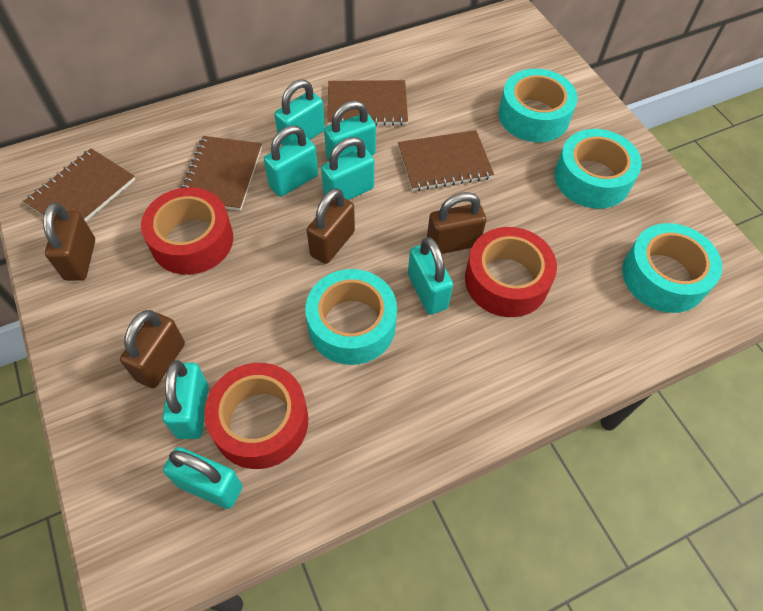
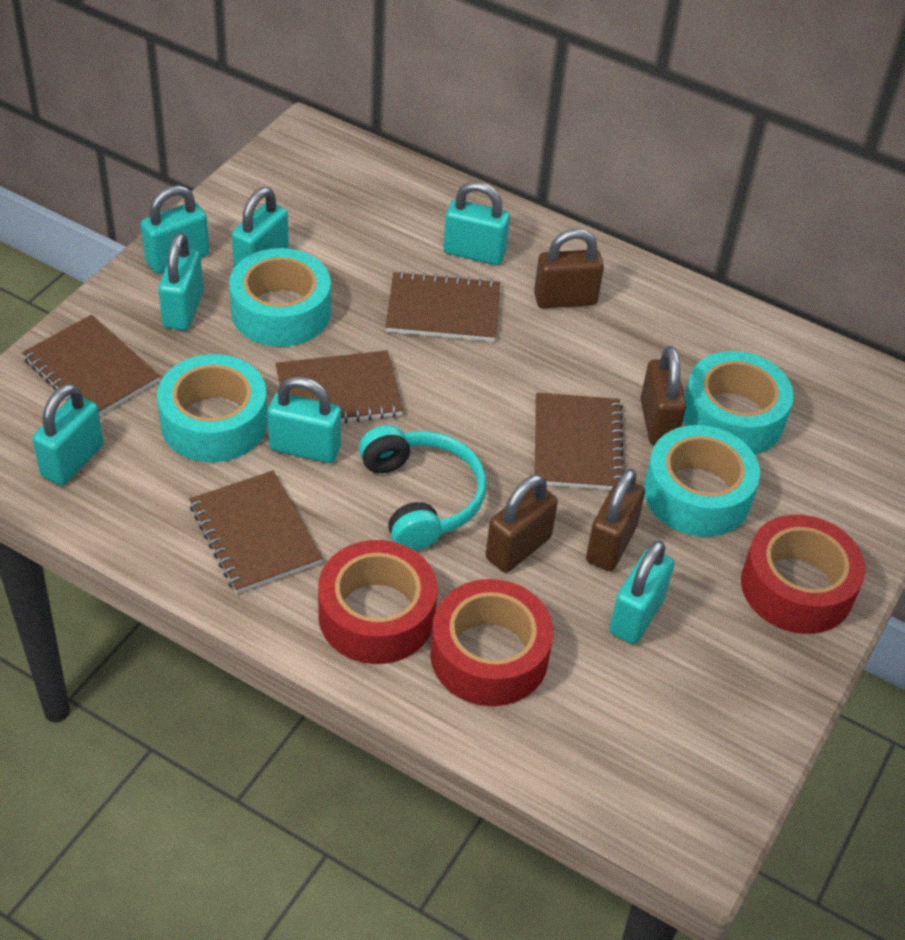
brown notebook: [24,148,135,222] [181,136,262,211] [328,80,408,126] [398,130,494,191] = 4 -> [22,315,160,416] [189,470,323,593] [275,350,403,423] [386,271,500,342] [534,393,625,490] = 5
turquoise headphones: none = 0 -> [359,425,487,551] = 1

